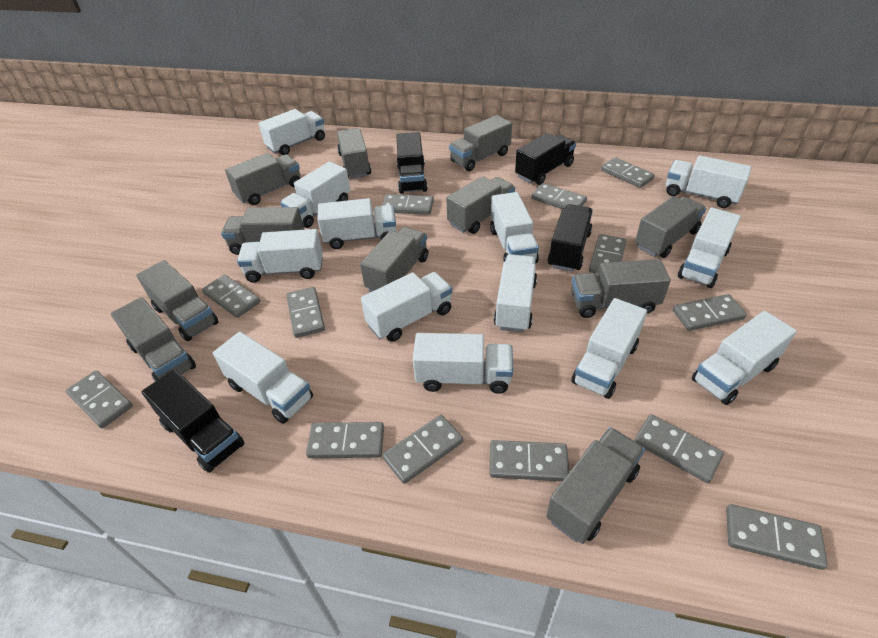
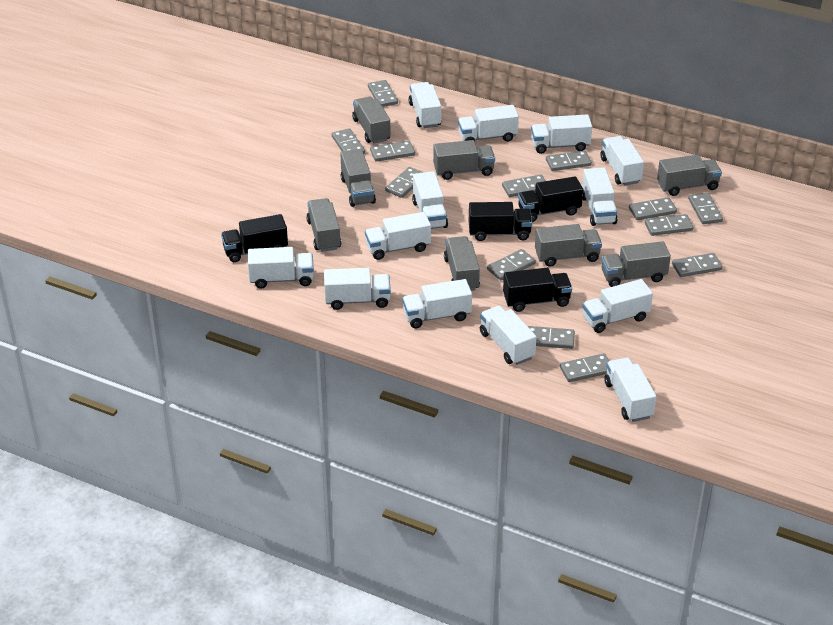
grey truck: [111,297,196,381] [137,260,219,341] [221,207,304,255] [225,153,300,205] [337,128,371,179] [360,227,428,292] [446,176,515,234] [449,115,512,171] [546,427,645,544] [571,259,671,318] [635,196,706,258] = 11 -> [306,198,341,252] [340,149,376,207] [352,97,391,143] [433,140,495,180] [444,236,480,291] [535,224,602,267] [601,241,671,287] [657,155,722,196] = 8

